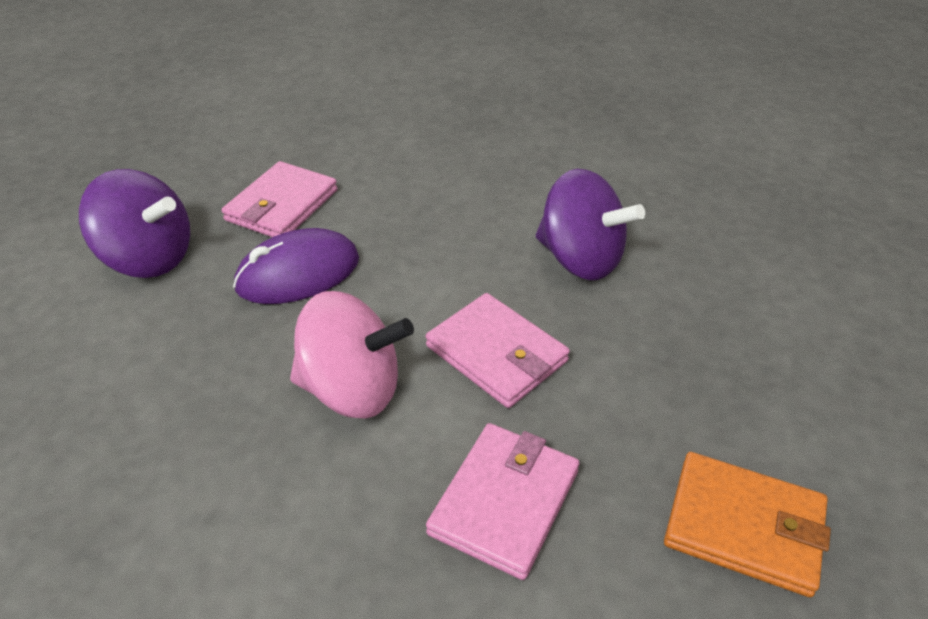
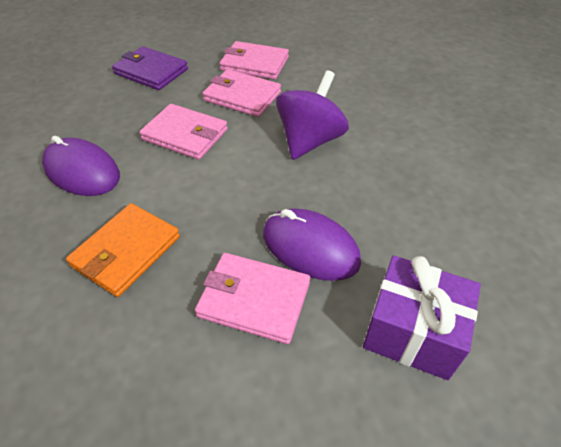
pink spinning top: [290,291,414,419] = 1 -> none = 0
pink wallet: [222,161,338,237] [426,293,570,408] [426,423,580,580] = 3 -> [139,104,228,160] [195,253,310,344] [202,69,281,117] [220,41,289,80] = 4
purple gift: none = 0 -> [363,255,481,380] = 1
purple mouse: [233,228,359,304] = 1 -> [42,136,120,196] [263,209,361,281] = 2
purple spinning top: [79,169,190,278] [536,169,645,280] = 2 -> [276,70,349,160] = 1
purple wallet: none = 0 -> [112,46,188,90] = 1

